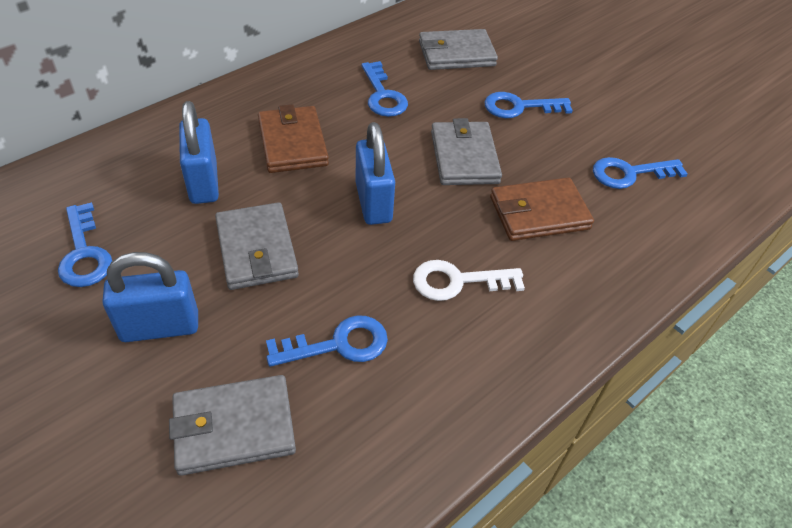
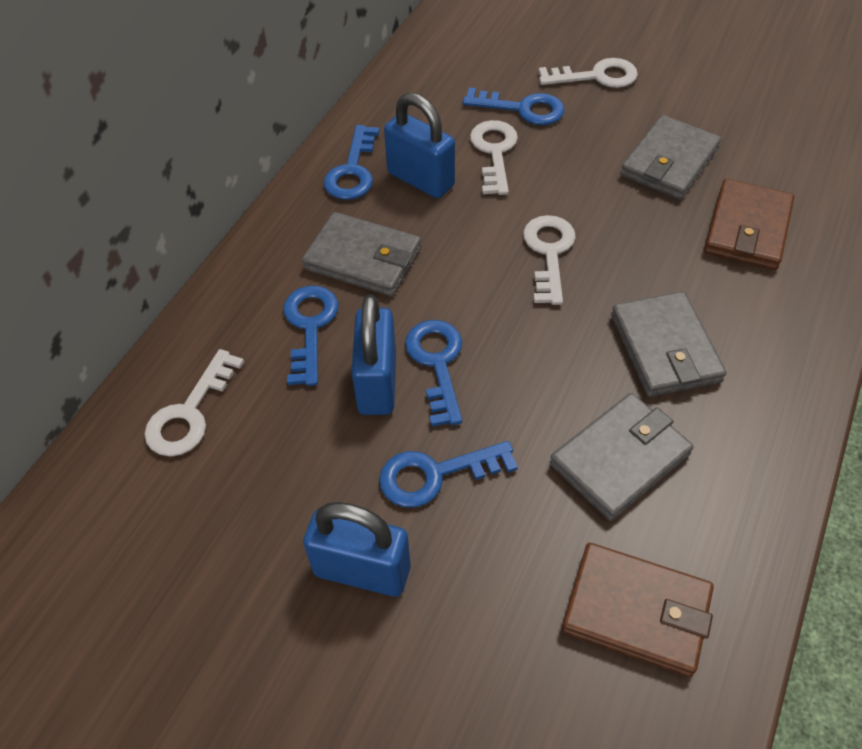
white key: [413,260,525,301] = 1 -> [145,349,244,457] [470,120,518,195] [523,215,576,305] [539,58,638,88] = 4

